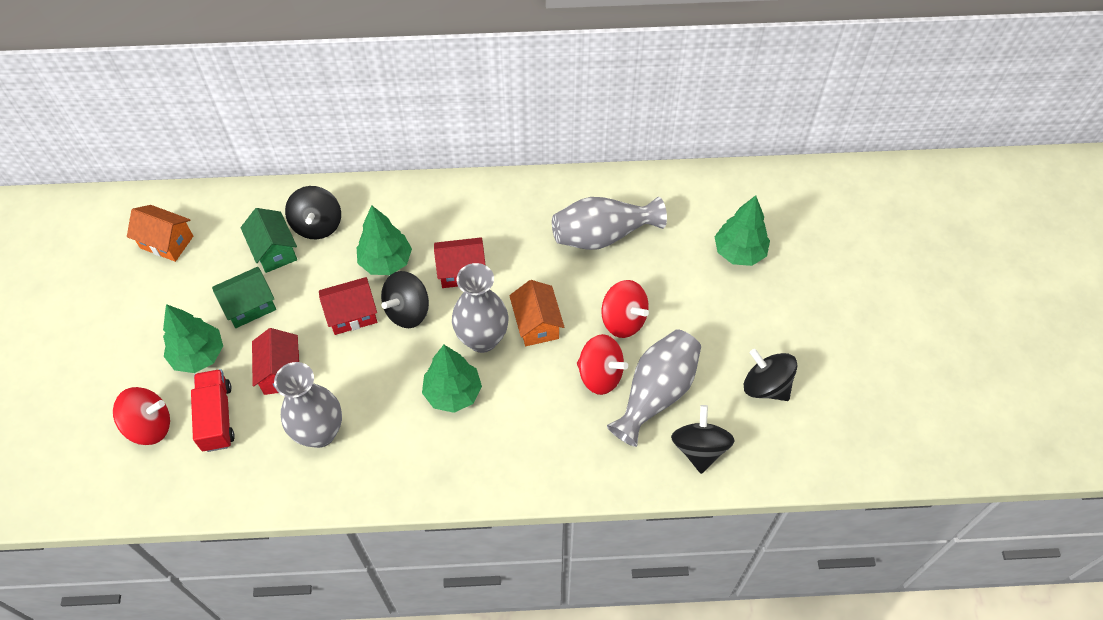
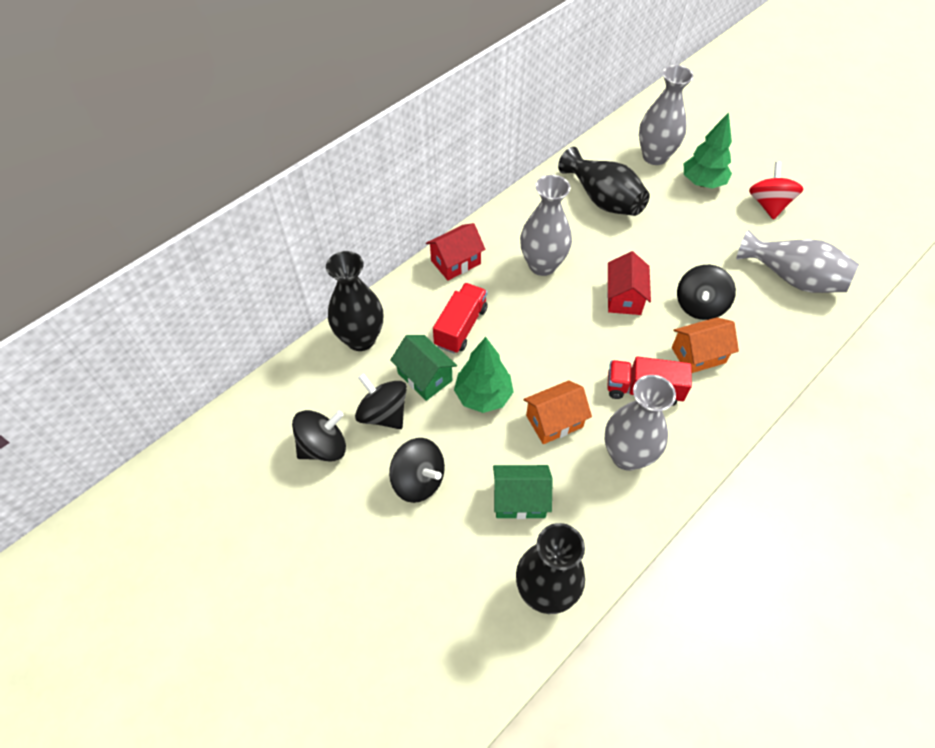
black vase: none = 0 -> [326,251,383,351] [516,523,585,614] [558,147,650,216] = 3
green tree: [163,304,223,373] [357,205,412,275] [422,345,482,413] [714,195,770,266] = 4 -> [454,337,514,413] [684,112,732,189] = 2
red house: [252,328,299,395] [319,277,377,335] [434,237,485,288] = 3 -> [426,223,486,280] [607,251,651,315] = 2
red spinning top: [113,387,170,445] [577,334,628,395] [601,280,649,338] = 3 -> [749,162,803,220] = 1
red truck: [191,369,235,452] = 1 -> [433,283,488,354] [607,356,692,406] = 2

